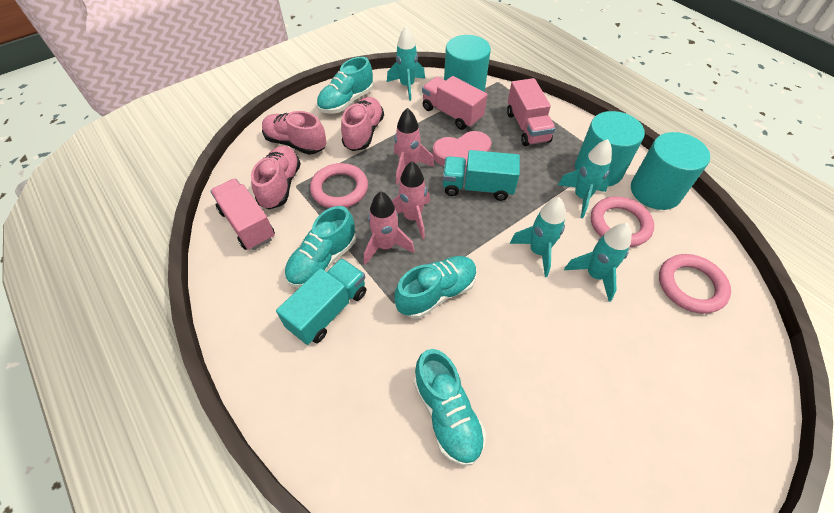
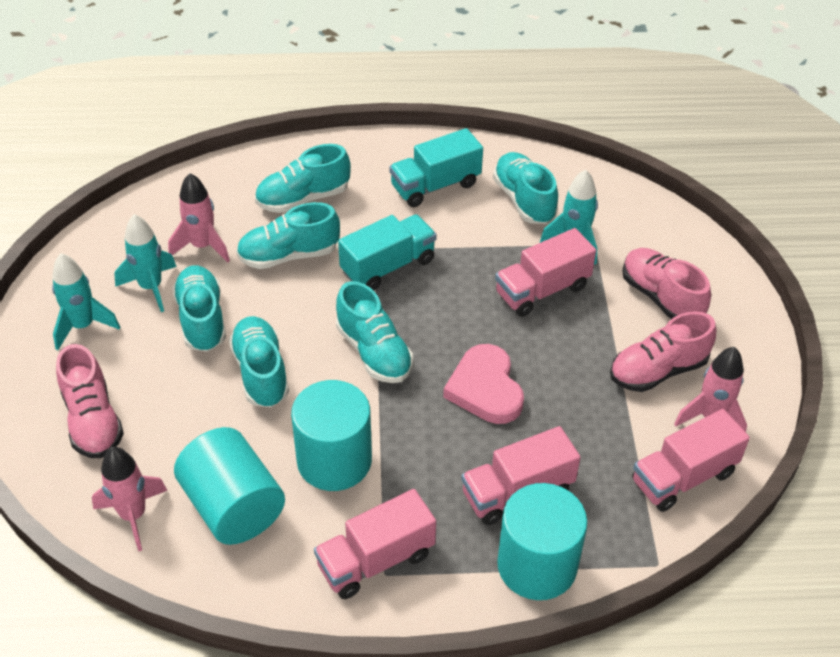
pink ring: [310,163,368,208] [591,196,654,247] [659,254,731,314] = 3 -> none = 0
pink truck: [210,179,275,250] [422,76,487,130] [507,78,556,146] = 3 -> [314,489,436,599] [461,426,581,525] [495,228,596,317] [632,409,750,512] = 4
turquoise rocket: [387,26,425,101] [510,197,565,277] [558,139,612,218] [564,223,632,302] = 4 -> [52,253,120,350] [114,214,177,312] [540,169,598,265] = 3
turquoise shoe: [285,206,356,288] [317,57,373,114] [394,256,477,319] [414,349,486,465] = 4 -> [172,265,226,352] [229,316,289,407] [236,202,340,269] [255,144,351,213] [336,281,413,383] [493,152,558,224] = 6

